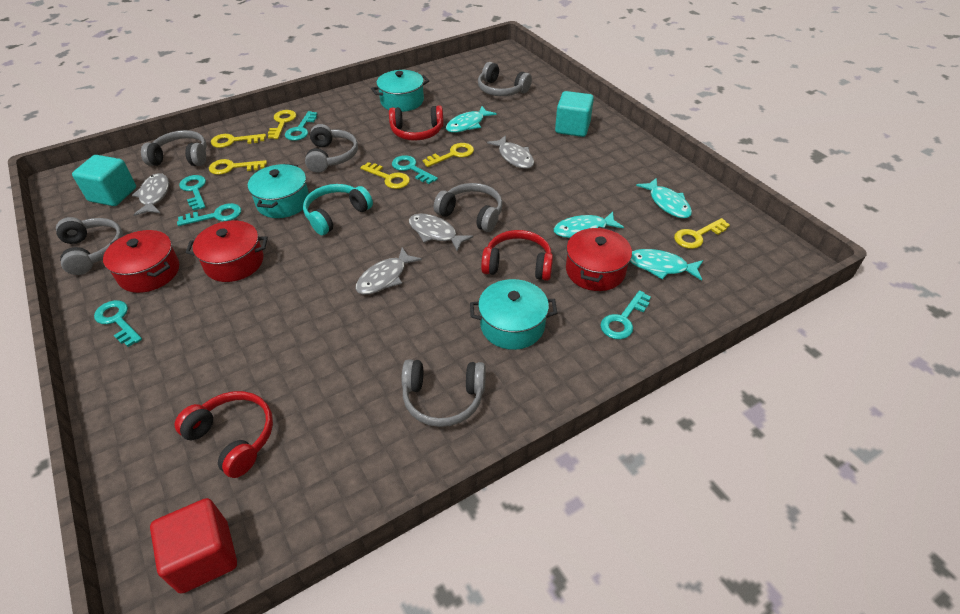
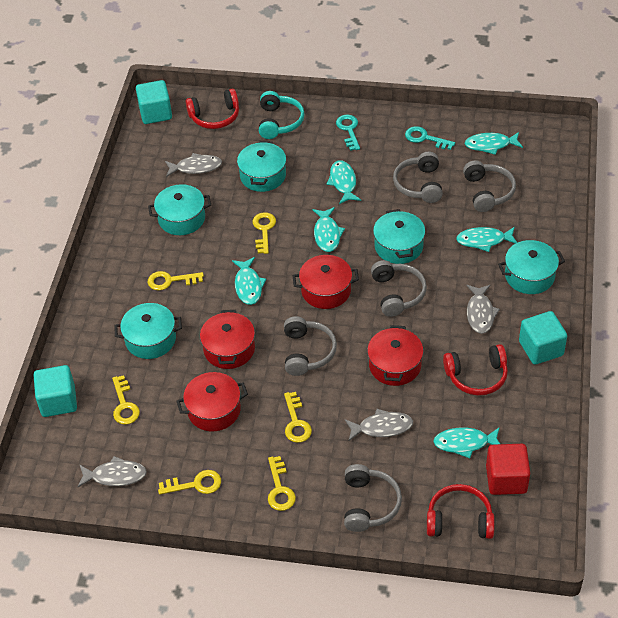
grey headphones: [56,217,123,275] [141,130,207,166] [305,124,358,173] [402,359,486,427] [434,183,503,232] [478,62,532,96] = 6 -> [284,316,337,376] [344,464,402,532] [371,260,427,317] [393,152,443,203] [463,160,516,212] = 5
red pot: [103,230,179,293] [186,221,268,282] [566,227,632,291] = 3 -> [176,372,248,431] [200,310,255,369] [293,255,359,309] [367,325,424,386] = 4
turquoise cube: [72,155,136,206] [555,91,594,137] = 2 -> [33,365,77,417] [136,80,172,124] [519,311,567,365] = 3
turquoise fish: [446,106,497,133] [554,211,624,238] [630,249,703,281] [636,178,692,218] = 4 -> [232,257,267,305] [312,207,345,252] [327,160,361,204] [433,427,500,458] [456,227,518,252] [465,132,523,155] = 6
turquoise key: [94,300,142,347] [177,203,241,226] [179,175,206,211] [285,111,317,141] [392,155,438,184] [600,290,651,339] = 6 -> [336,114,360,151] [405,126,455,150] = 2
turquoise pot: [248,164,309,218] [371,70,429,112] [470,279,557,350] = 3 -> [114,303,182,359] [148,184,211,235] [237,141,286,192] [373,209,425,264] [498,240,565,294] = 5

